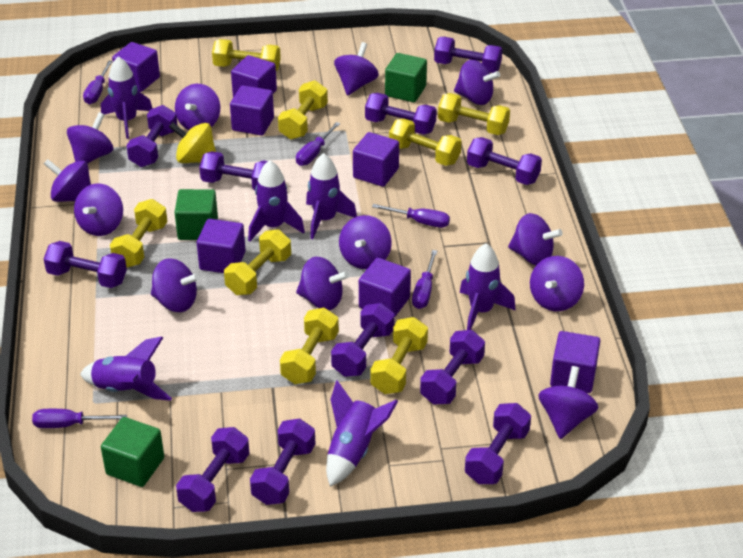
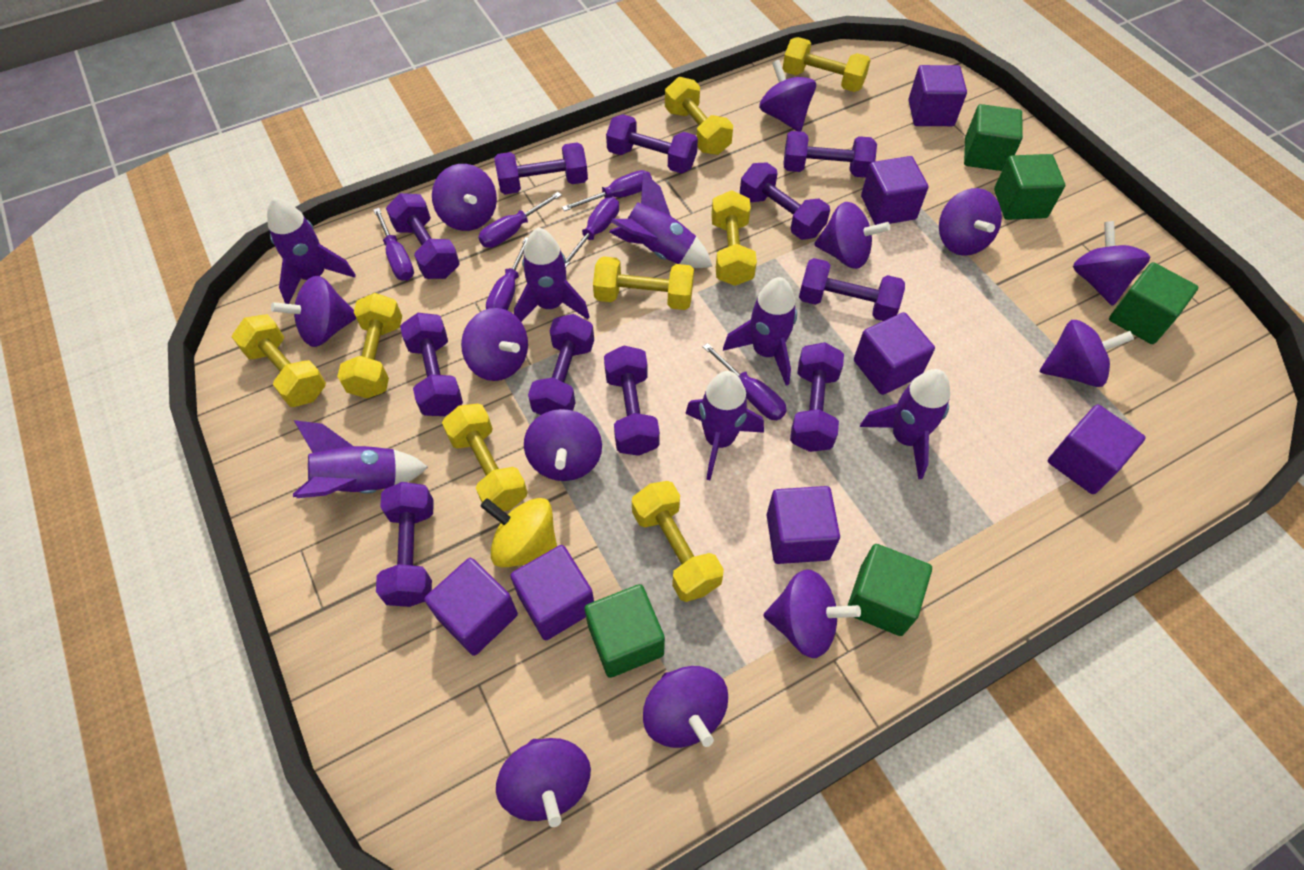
green cube: [101,417,164,487] [175,189,218,240] [385,53,427,102] = 3 -> [585,584,665,678] [847,544,932,636] [964,104,1023,171] [994,154,1065,220] [1109,262,1198,344] = 5
purple rocket: [80,336,172,401] [101,56,153,139] [248,160,305,242] [306,153,357,239] [326,380,398,487] [460,243,516,330] = 6 -> [267,197,356,304] [293,420,428,498] [514,227,589,322] [609,172,712,268] [685,371,764,480] [723,277,797,386] [860,369,950,480] = 7
purple screwdriver: [32,409,127,428] [83,61,113,104] [296,122,340,166] [372,204,450,228] [412,250,437,309] = 5 -> [373,208,414,281] [478,192,562,248] [486,237,528,310] [562,170,652,211] [565,197,619,267] [703,343,787,420] = 6

